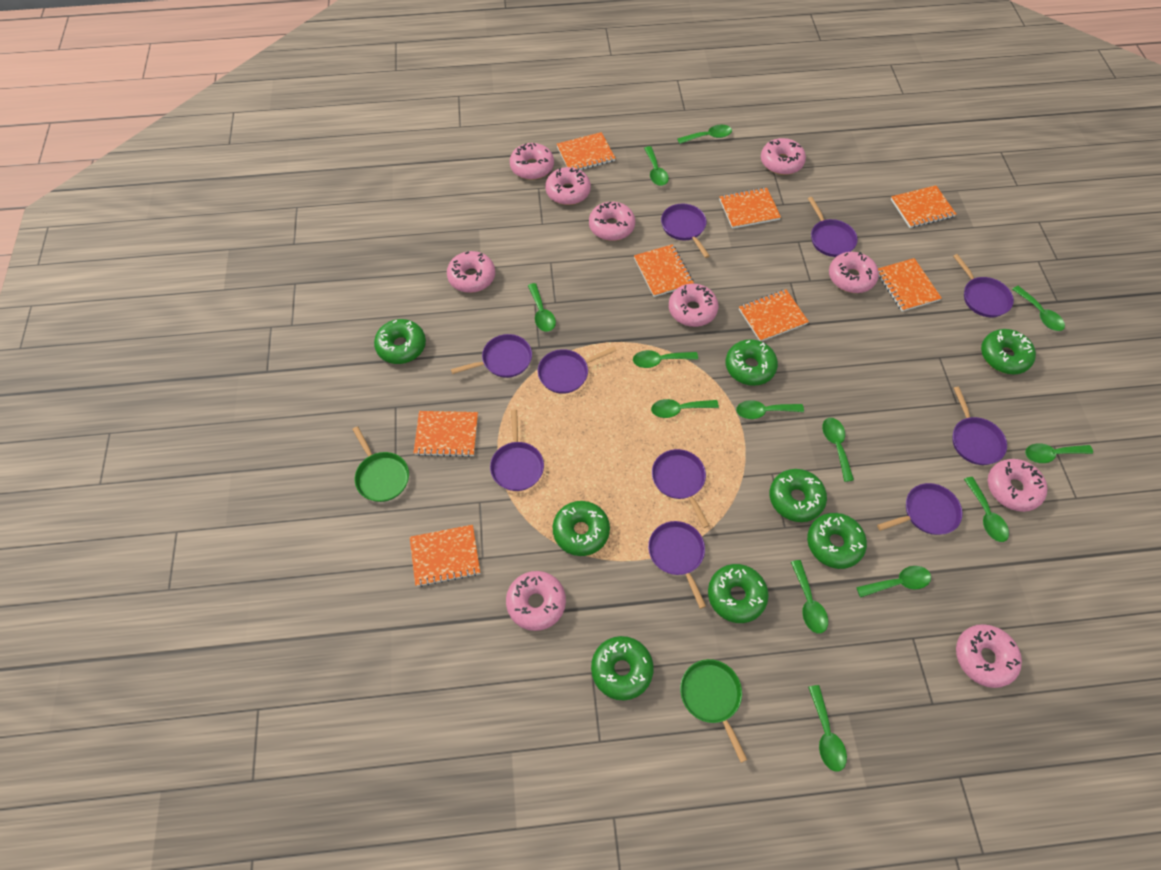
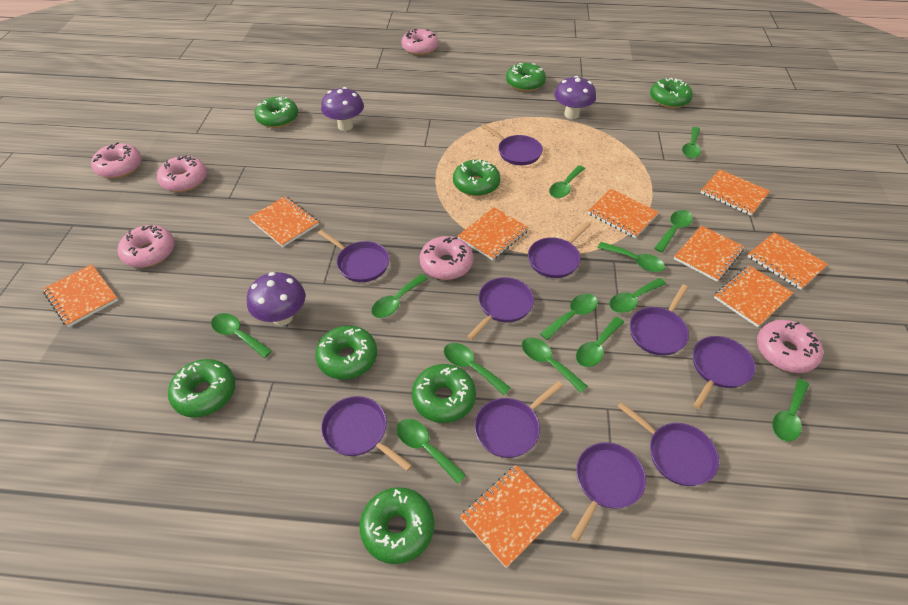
green pan: [352,426,409,502] [680,659,747,763] = 2 -> none = 0
orange notebook: [410,525,480,587] [413,411,478,457] [557,132,615,170] [634,244,694,297] [719,187,781,229] [739,289,809,341] [878,258,942,312] [891,185,956,228] = 8 -> [43,264,118,327] [249,196,319,247] [458,207,529,260] [460,465,563,568] [588,189,659,238] [674,225,745,282] [701,169,770,216] [714,265,793,327] [747,232,828,290] = 9
pink donut: [447,251,495,293] [506,571,566,631] [510,143,554,180] [545,167,591,205] [589,202,635,241] [669,284,718,327] [761,138,806,175] [829,252,879,293] [956,624,1022,688] [988,459,1047,512] = 10 -> [91,142,142,178] [118,225,175,268] [157,155,207,192] [401,29,439,55] [420,236,473,280] [757,320,823,373] = 6
purple mushroom: none = 0 -> [247,272,305,326] [321,87,364,131] [554,76,596,119] = 3

